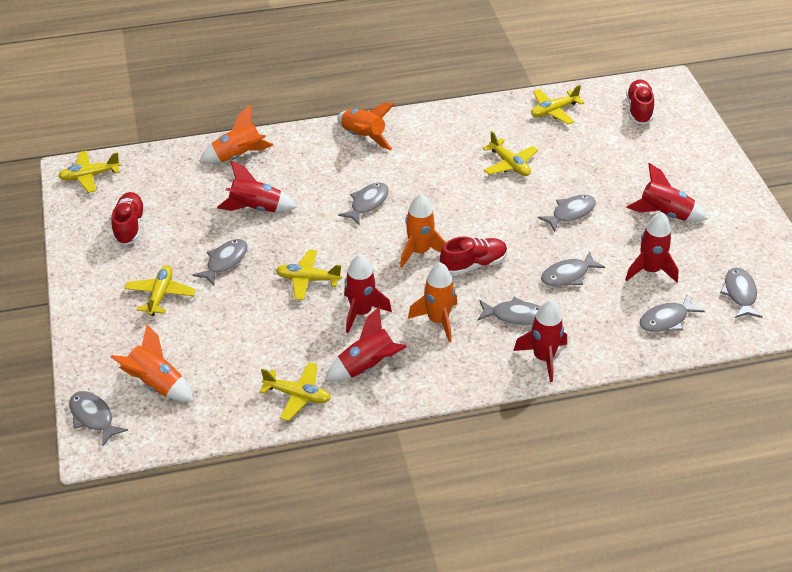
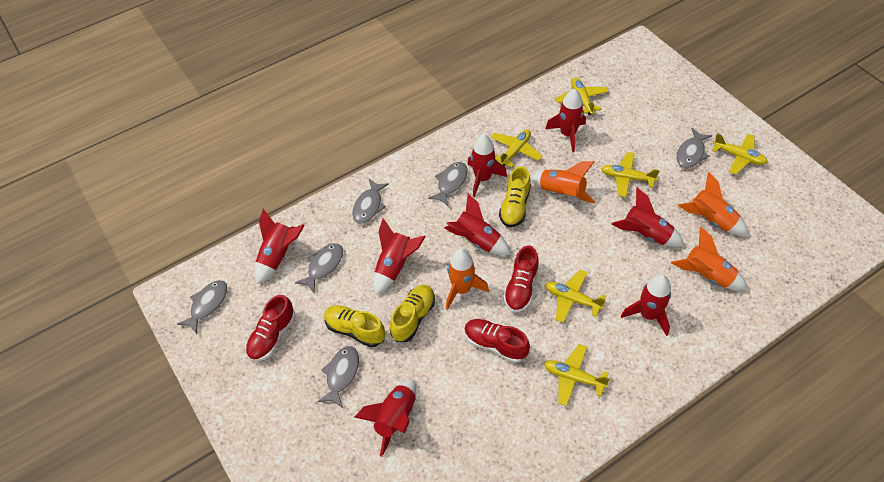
grey fish: [69,391,128,446] [193,239,248,286] [338,183,389,225] [477,297,540,325] [538,195,596,232] [541,251,605,286] [639,294,705,332] [720,268,762,318] = 8 -> [177,280,227,334] [295,243,343,293] [318,346,359,408] [352,179,389,224] [428,162,468,206] [676,128,712,168] = 6
orange rocket: [111,325,194,402] [199,105,273,164] [337,103,395,150] [400,193,446,268] [408,262,457,342] = 5 -> [446,249,489,310] [530,161,595,203] [671,227,748,291] [678,172,749,236] = 4
red rocket: [217,161,297,212] [325,306,407,381] [344,254,392,333] [513,300,567,382] [625,212,679,282] [626,163,708,222] = 6 -> [255,209,305,284] [354,380,416,457] [373,218,426,295] [444,194,511,255] [467,134,507,197] [545,89,586,152] [611,188,685,247] [621,274,671,336] = 8
yellow shoe: none = 0 -> [324,305,385,347] [390,285,435,342] [499,166,531,227] = 3

